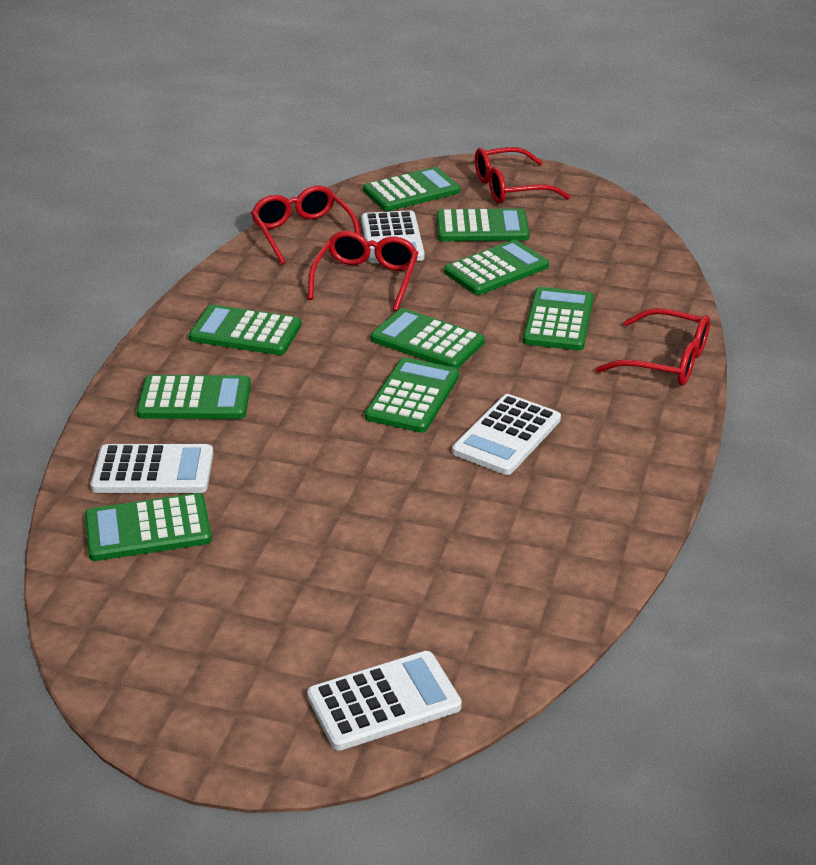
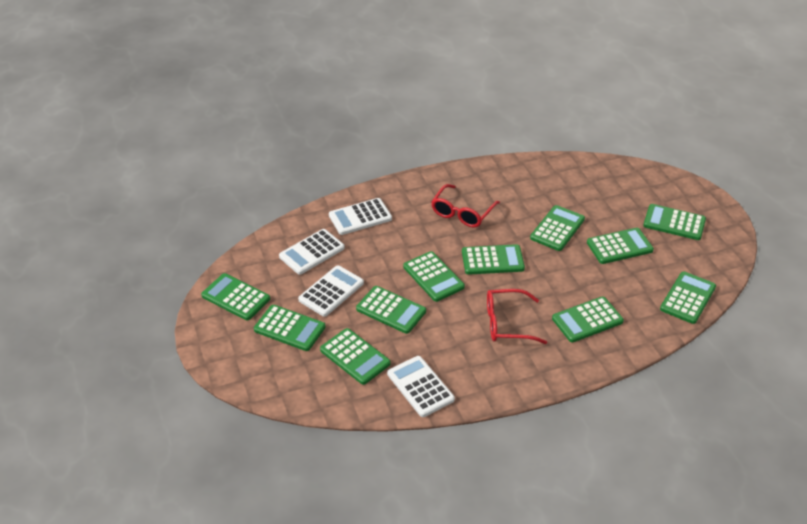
green calculator: [85,493,212,561] [136,375,251,419] [189,305,302,355] [363,167,460,211] [365,357,459,433] [371,308,485,369] [437,208,529,241] [444,240,549,295] [523,287,594,350] = 9 -> [201,273,270,320] [254,305,326,351] [320,328,391,385] [356,286,426,334] [403,251,465,302] [462,244,525,275] [530,205,585,251] [552,297,624,342] [587,228,654,264] [643,204,706,240] [660,271,716,324] = 11
red glasses: [251,185,361,265] [308,231,418,311] [475,147,571,204] [595,308,710,386] = 4 -> [431,184,500,227] [487,289,547,344] = 2

